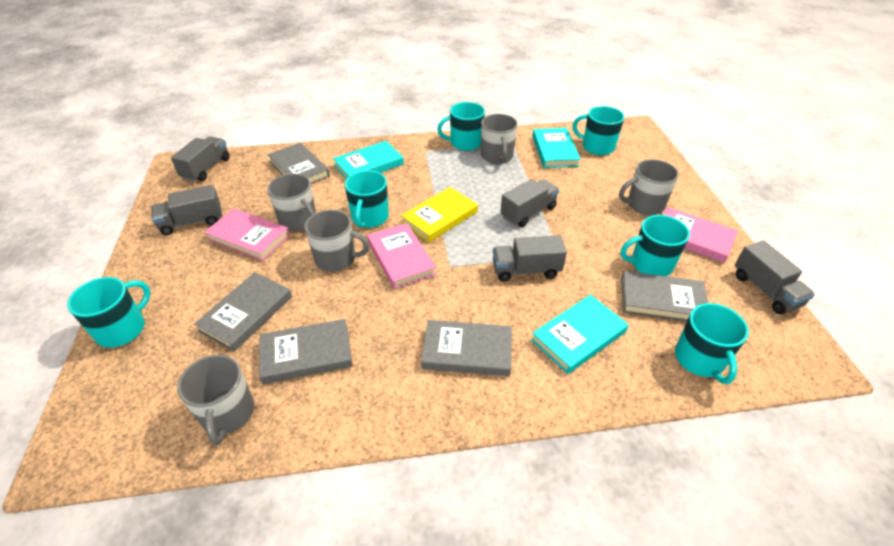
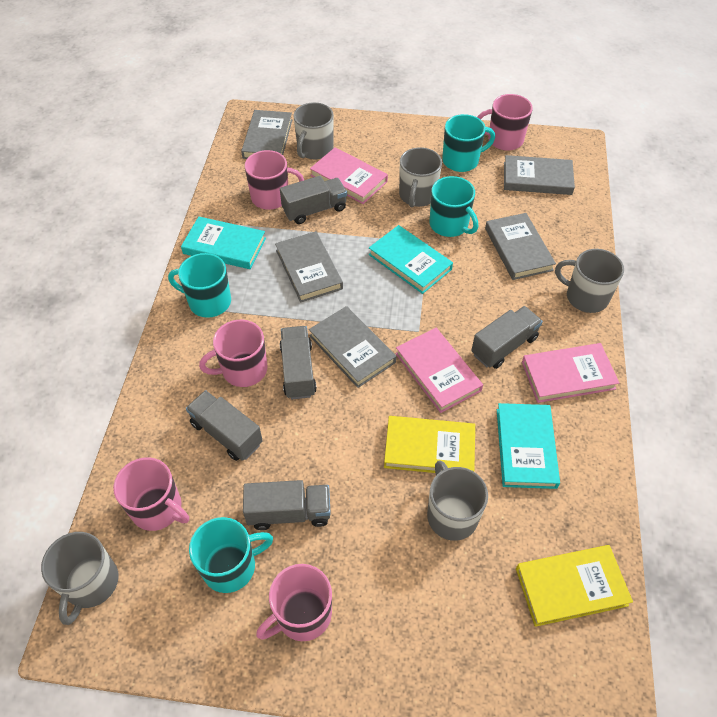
pink mug: none = 0 -> [113,457,189,531] [199,320,267,387] [245,150,304,210] [256,564,332,641] [477,94,533,151] = 5
turquoise mug: [67,277,151,348] [345,170,389,228] [437,102,485,151] [573,106,625,155] [621,215,690,276] [675,303,749,384] = 6 -> [168,253,231,318] [189,517,273,593] [429,176,478,237] [442,114,495,172] = 4
yellow book: [401,187,478,242] = 1 -> [384,416,475,473] [516,545,633,627] = 2

